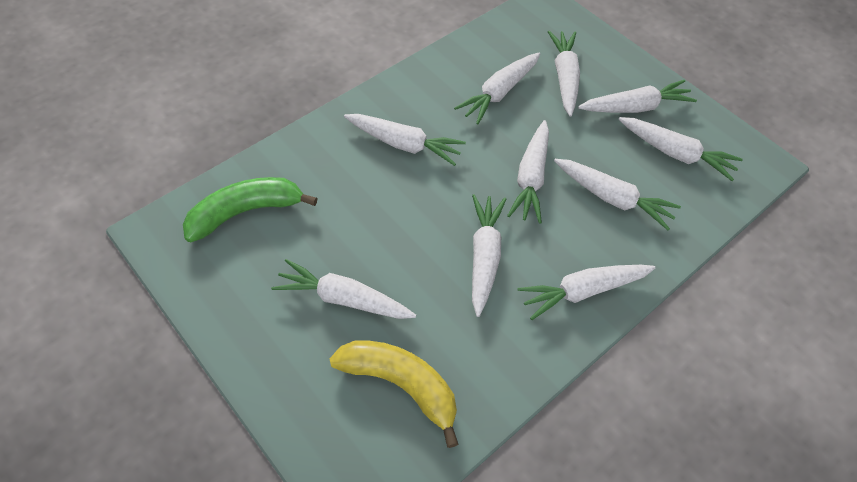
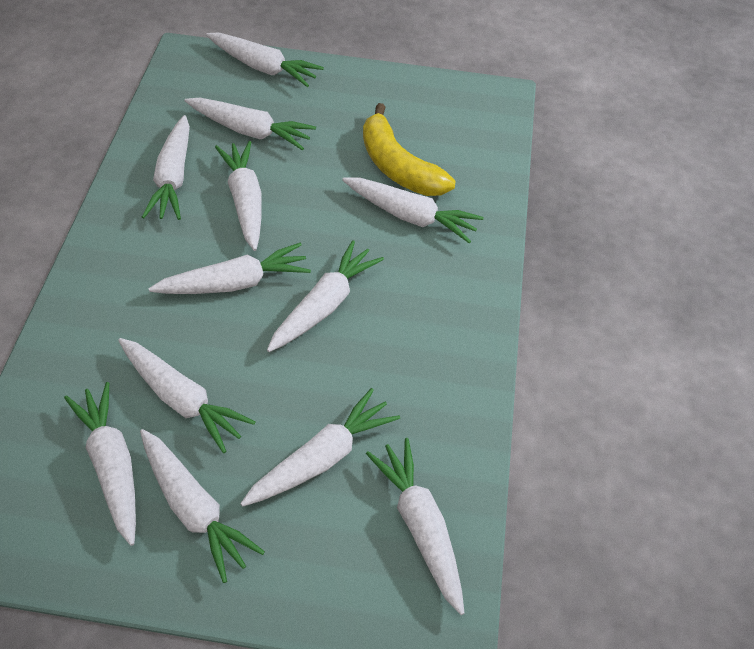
green banana: [183,177,317,242] = 1 -> none = 0
white carrot: [271,259,416,319] [344,114,466,166] [454,53,540,124] [472,194,506,317] [507,120,549,224] [517,265,655,320] [548,31,580,116] [554,159,681,230] [578,80,697,113] [618,117,743,181] = 10 -> [64,382,136,546] [118,338,255,453] [140,429,265,583] [142,115,190,220] [148,243,311,294] [185,98,316,150] [206,33,324,87] [215,141,262,251] [240,388,400,507] [267,240,384,352] [342,177,484,243] [366,438,464,615] = 12

